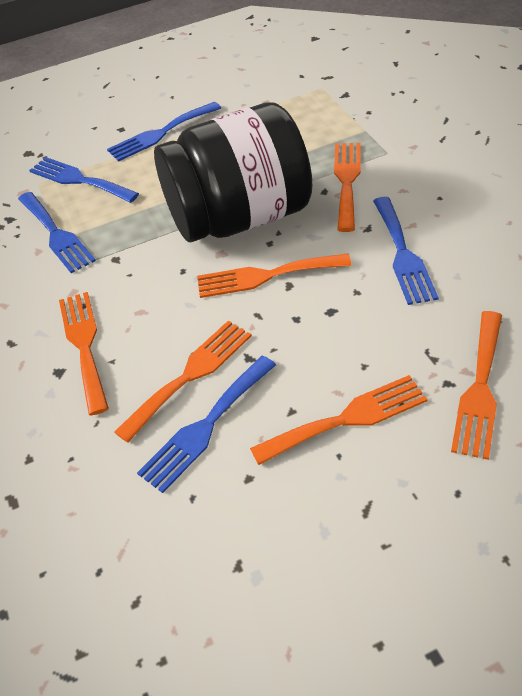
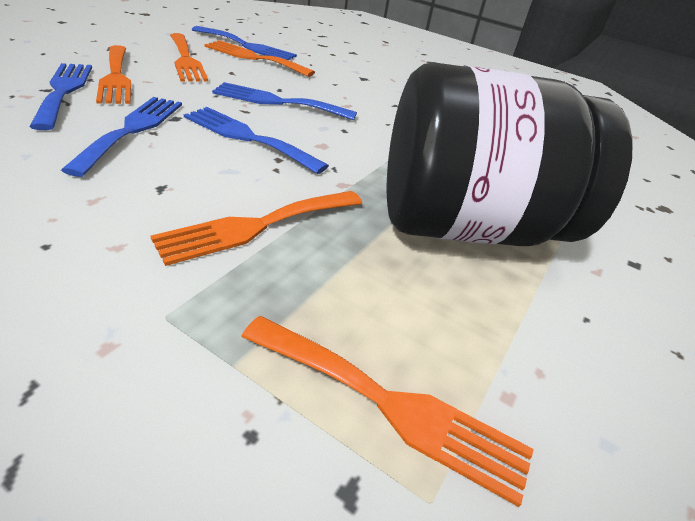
orange fork: [59,292,109,415] [114,321,252,443] [197,253,352,298] [250,375,428,465] [334,143,361,232] [451,311,502,460] = 6 -> [96,45,131,104] [150,191,362,266] [170,33,208,82] [204,40,315,77] [241,316,534,507] = 5

